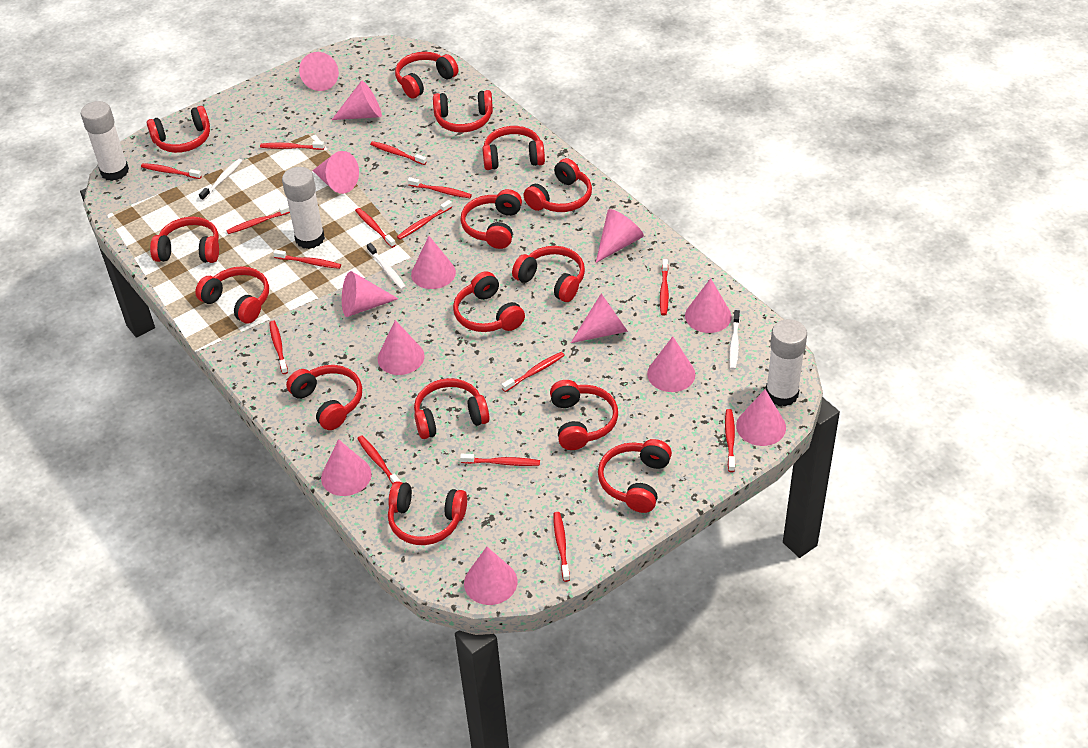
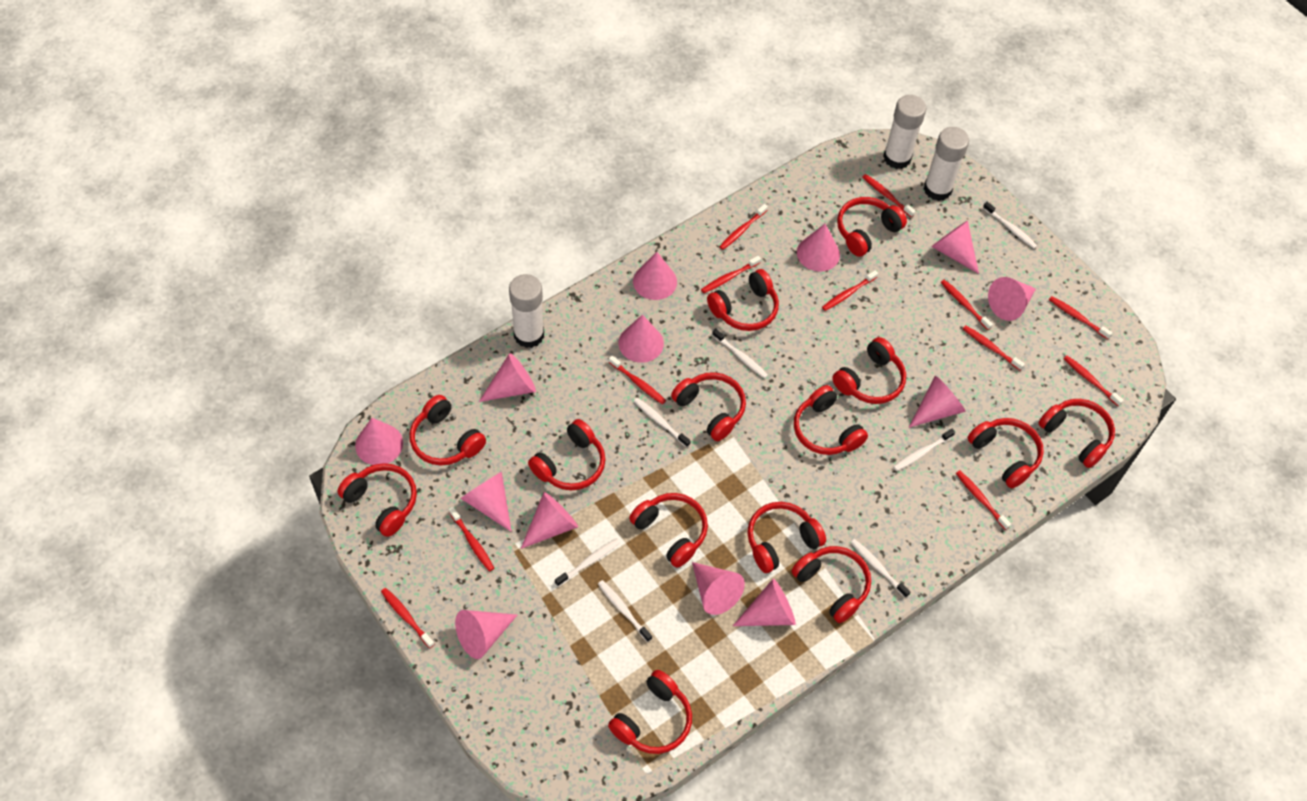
red headphones: [147,106,210,153] [150,217,219,263] [195,266,269,323] [286,365,362,430] [388,481,467,545] [395,52,459,99] [414,378,490,439] [433,90,493,132] [453,271,525,332] [460,189,522,249] [482,126,545,170] [512,246,585,302] [523,158,592,212] [550,380,618,450] [598,439,672,513] = 15 -> [338,463,417,537] [410,395,486,466] [528,419,605,490] [608,670,692,754] [629,493,708,568] [671,372,746,441] [707,269,779,331] [747,502,826,573] [791,546,871,623] [794,385,868,455] [832,337,906,404] [837,197,907,257] [968,418,1044,489] [1038,399,1115,468] = 14
red toothbrush: [141,163,202,179] [226,205,290,234] [260,141,324,150] [269,321,288,374] [273,250,341,269] [355,208,396,248] [357,436,401,484] [370,141,427,165] [397,200,452,240] [408,177,472,198] [460,454,540,466] [502,352,565,392] [554,512,570,582] [660,259,669,315] [725,409,735,472] = 15 -> [381,588,435,648] [449,507,494,572] [609,355,666,404] [701,256,761,293] [719,204,768,250] [822,270,878,311] [863,174,916,217] [941,279,993,330] [956,470,1011,530] [963,325,1025,370] [1049,296,1112,339] [1064,356,1123,406] = 12
white toothbrush: [199,159,242,201] [367,243,406,290] [729,310,740,370] = 3 -> [555,538,620,587] [598,580,652,642] [634,398,691,447] [712,329,768,379] [851,539,910,598] [893,429,955,471] [983,202,1037,249] = 7

